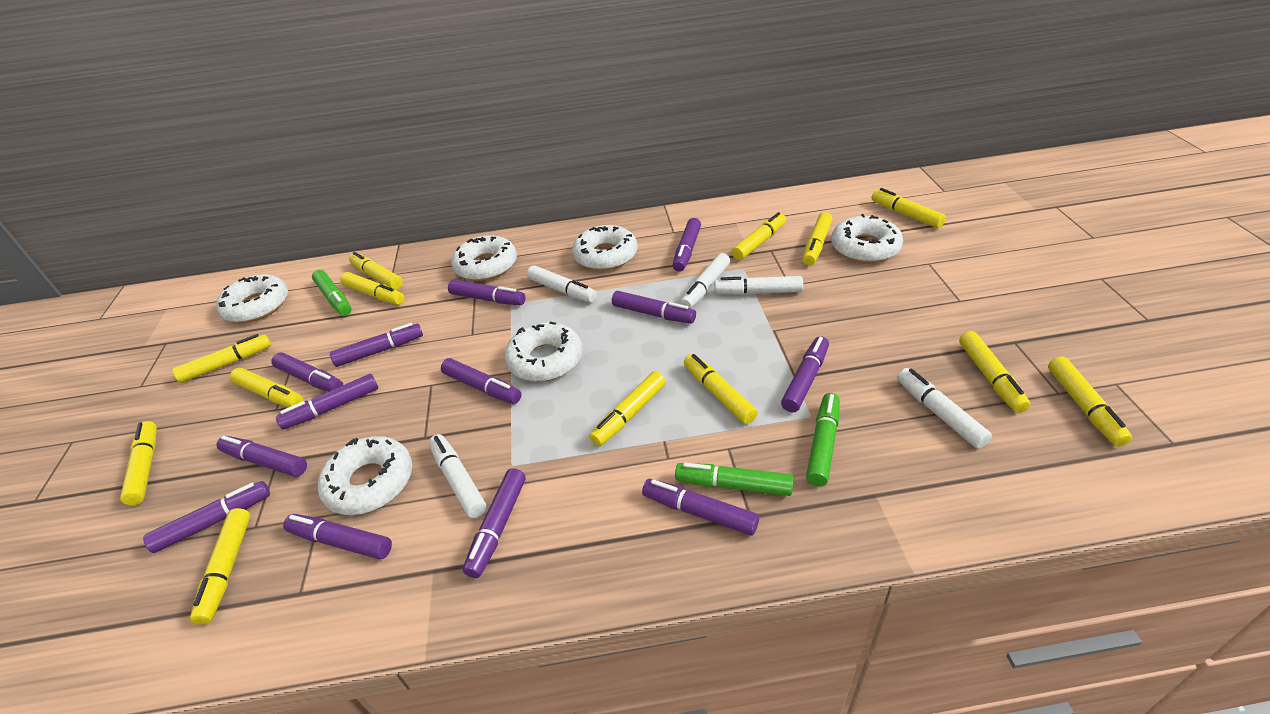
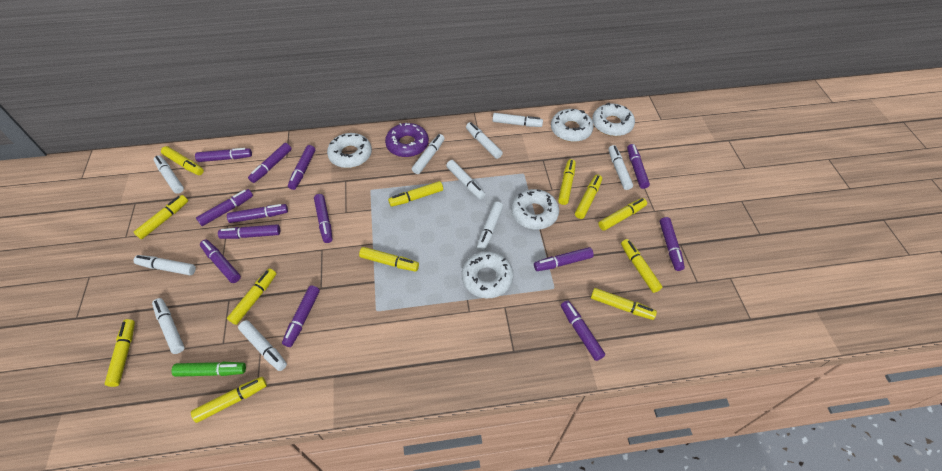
green marker: [312,270,352,316] [675,463,793,496] [806,393,840,487] = 3 -> [172,361,246,377] = 1
purple donut: none = 0 -> [385,123,429,157] = 1
white donut: [216,274,288,323] [318,436,412,515] [451,235,517,281] [504,322,583,382] [572,225,638,271] [831,214,903,263] = 6 -> [327,133,372,168] [462,252,514,298] [511,189,559,230] [551,109,594,142] [592,103,635,136] = 5
white marker: [429,434,487,518] [527,265,597,303] [680,253,730,309] [715,276,803,295] [897,368,992,449] = 5 -> [133,255,196,275] [152,298,185,354] [154,155,184,194] [238,320,287,371] [412,134,445,174] [446,160,486,199] [466,122,503,159] [477,201,503,251] [493,113,543,127] [608,145,633,190] = 10
yellow marker: [120,421,157,505] [172,334,271,383] [190,508,251,625] [230,368,304,408] [340,272,404,305] [349,252,403,290] [589,371,666,446] [684,354,758,424] [732,212,786,260] [802,212,833,265] [872,188,946,228] [959,331,1031,413] [1048,356,1132,447] = 13 -> [104,319,135,387] [134,195,188,239] [161,146,204,175] [191,377,267,423] [227,268,276,325] [359,247,419,271] [388,181,443,207] [558,159,576,205] [575,174,602,219] [591,288,657,320] [598,198,647,231] [621,239,662,293] = 12

